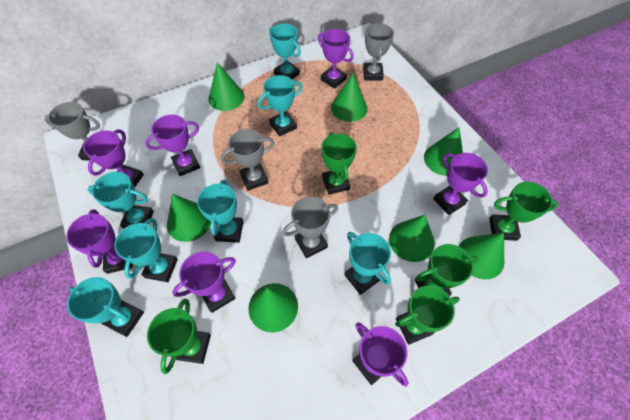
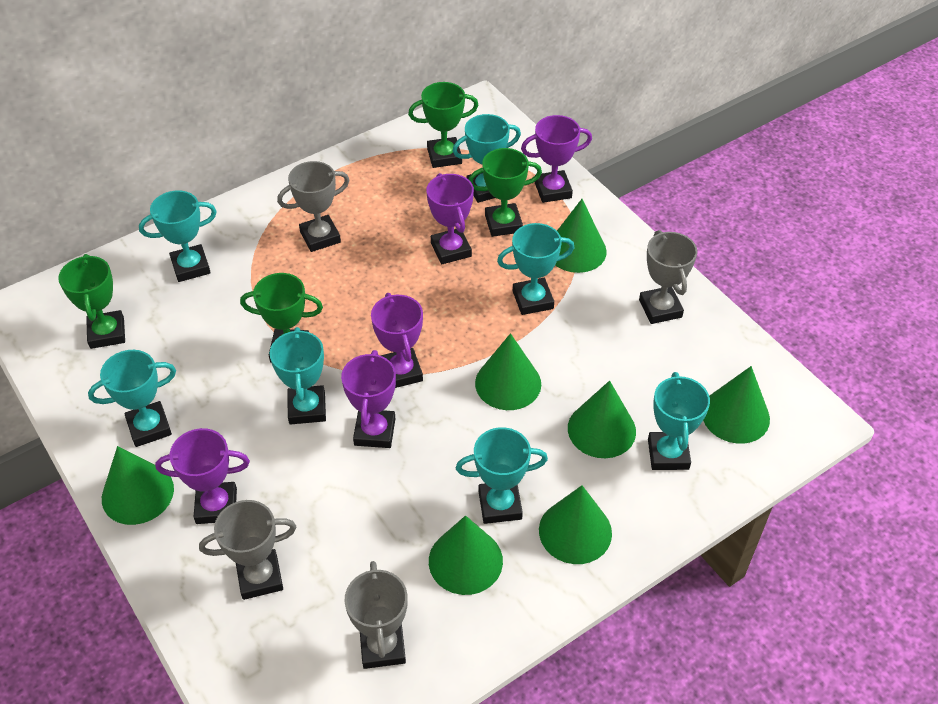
green trophy: [147,299,211,374] [321,132,357,195] [395,286,460,345] [415,244,478,296] [489,182,558,241] = 5 -> [58,254,125,349] [240,273,323,362] [408,82,479,168] [469,148,542,237] = 4
purple trophy: [66,209,133,274] [83,129,144,188] [145,115,200,176] [172,252,236,313] [318,29,354,89] [353,322,409,387] [433,153,488,215] = 7 -> [155,428,250,524] [341,350,396,448] [371,293,423,388] [426,173,474,264] [521,115,592,203] = 5

